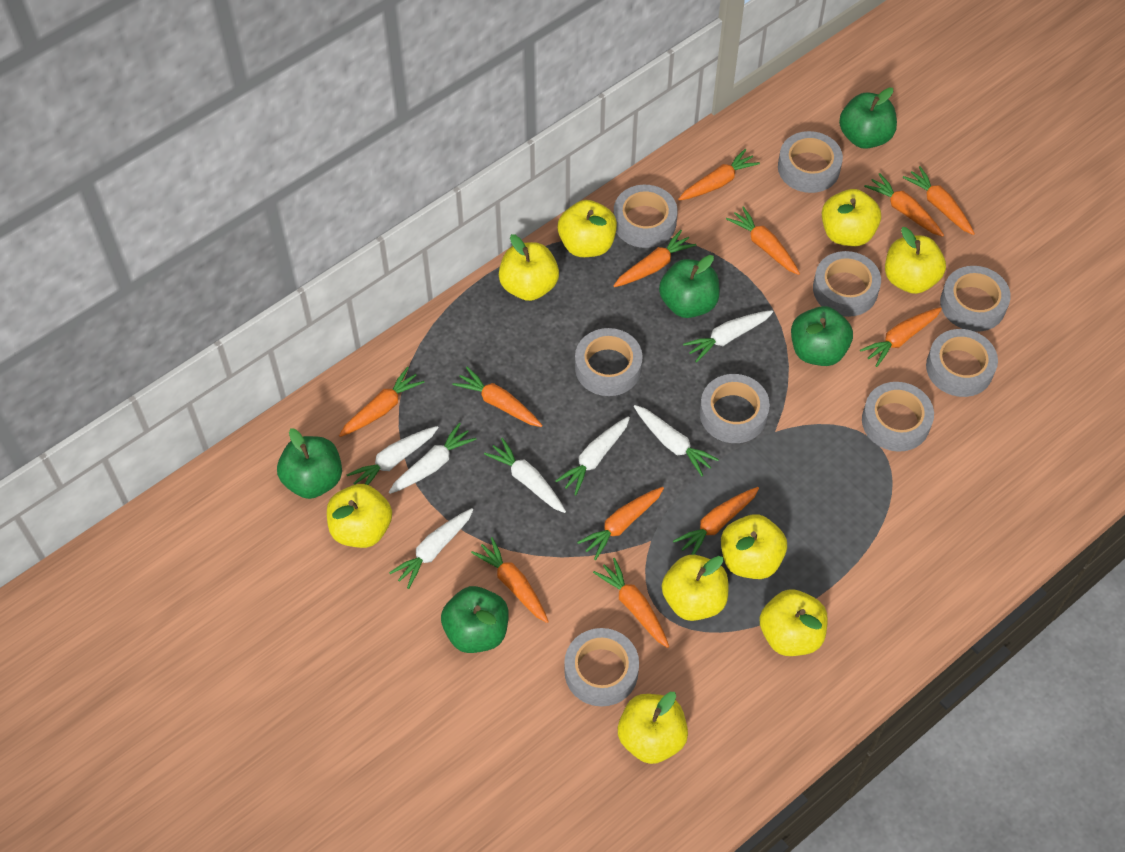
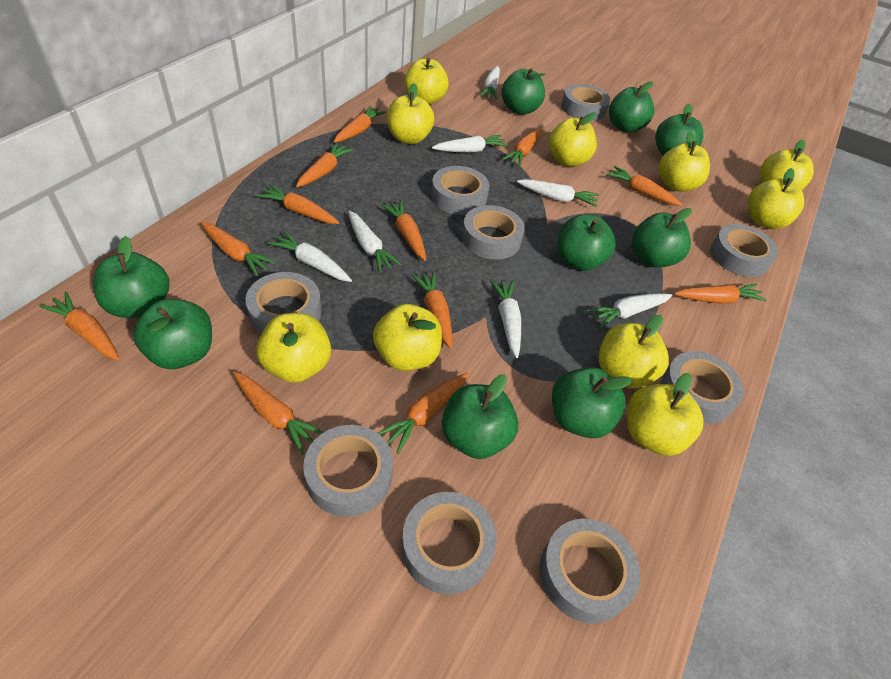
green apple: [277,428,342,499] [441,586,509,653] [659,255,720,318] [791,306,853,366] [839,87,897,149] = 5 -> [93,236,169,318] [133,299,212,369] [442,374,519,459] [501,68,546,114] [552,367,632,438] [557,215,616,271] [609,81,654,132] [632,208,692,267] [655,104,704,156] = 9
yellow apple: [327,484,392,548] [499,234,559,301] [558,200,617,257] [618,692,688,764] [662,555,728,621] [721,514,787,579] [759,589,828,656] [822,189,881,246] [885,227,946,294] = 9 -> [256,313,331,383] [373,304,442,371] [387,83,434,144] [404,58,449,105] [548,112,597,166] [598,315,669,389] [627,373,704,456] [659,131,710,192] [748,168,804,229] [760,140,814,190] = 10

